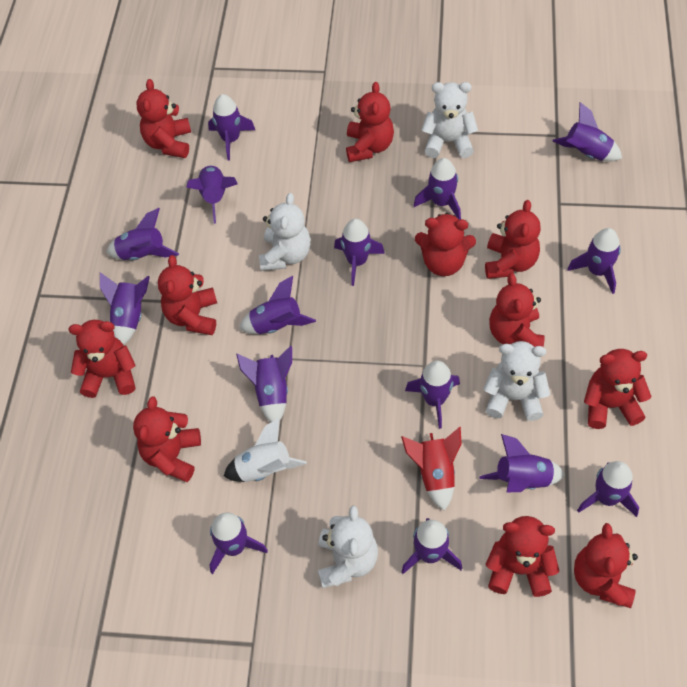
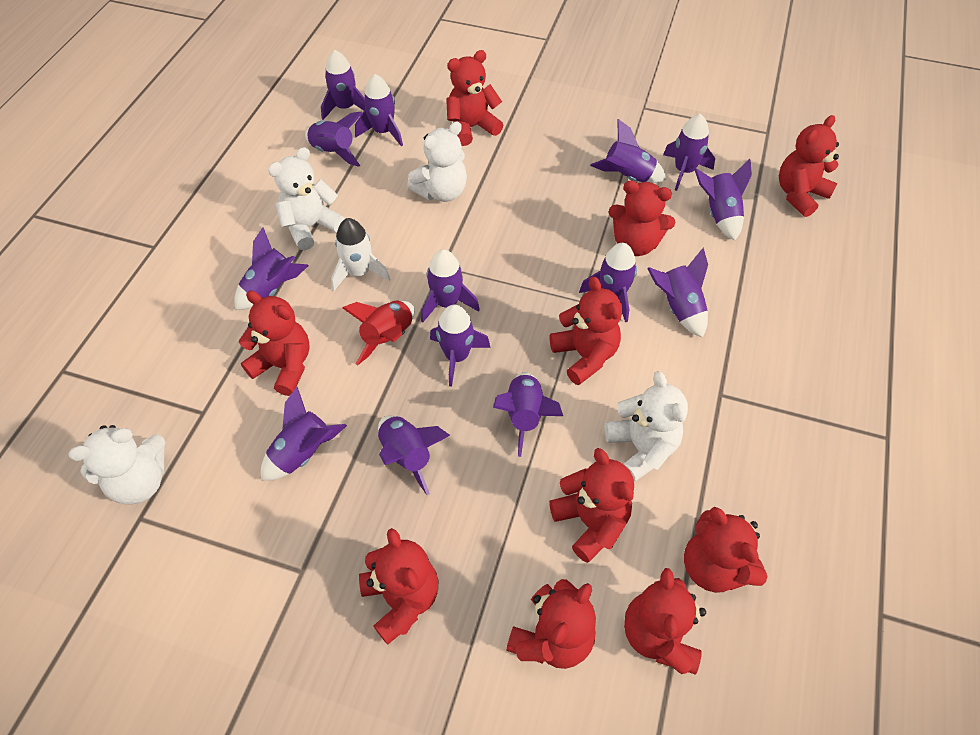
purple rocket: [100,272,150,345] [106,208,179,260] [186,165,238,224] [208,94,255,160] [209,513,268,574] [236,346,292,422] [239,276,316,334] [334,219,385,286] [401,518,462,574] [405,361,460,429] [413,158,461,220] [479,434,565,492] [553,102,622,161] [567,228,621,294] [577,461,639,517] = 15 -> [234,227,309,310] [261,387,347,481] [305,112,363,167] [321,50,365,120] [355,74,403,146] [378,415,450,495] [421,249,480,323] [430,305,491,386] [493,372,563,457] [579,243,637,322] [590,119,666,183] [647,248,708,338] [663,114,715,191] [694,159,752,241] = 14
red teddy bear: [68,320,136,398] [133,396,201,482] [136,79,191,158] [158,255,217,335] [346,82,394,162] [415,213,476,276] [485,200,541,279] [486,516,560,597] [489,273,545,347] [574,523,638,608] [584,349,652,429] = 11 -> [239,290,310,396] [359,528,438,645] [446,50,503,146] [506,579,596,669] [549,448,634,563] [550,276,622,385] [609,180,675,256] [624,568,706,675] [684,507,767,593] [779,115,839,217] = 10

